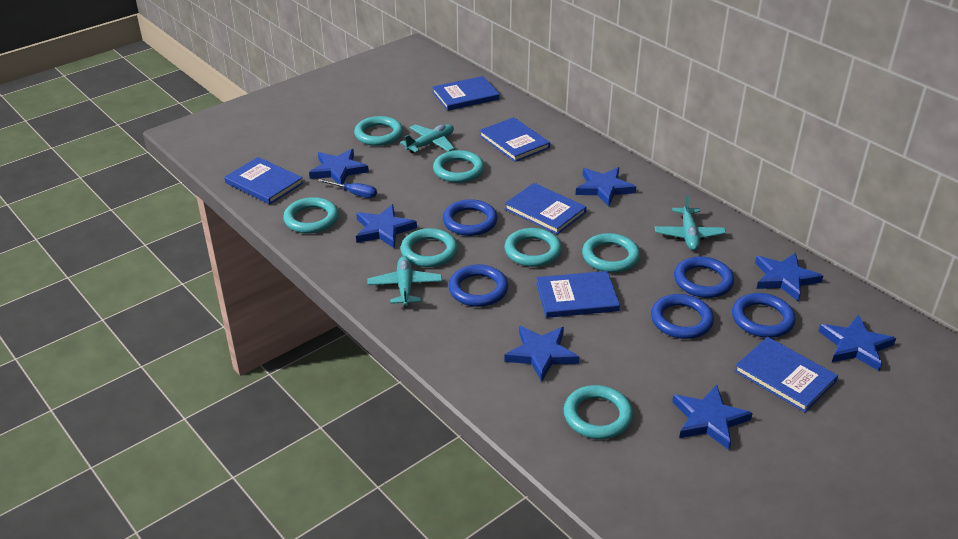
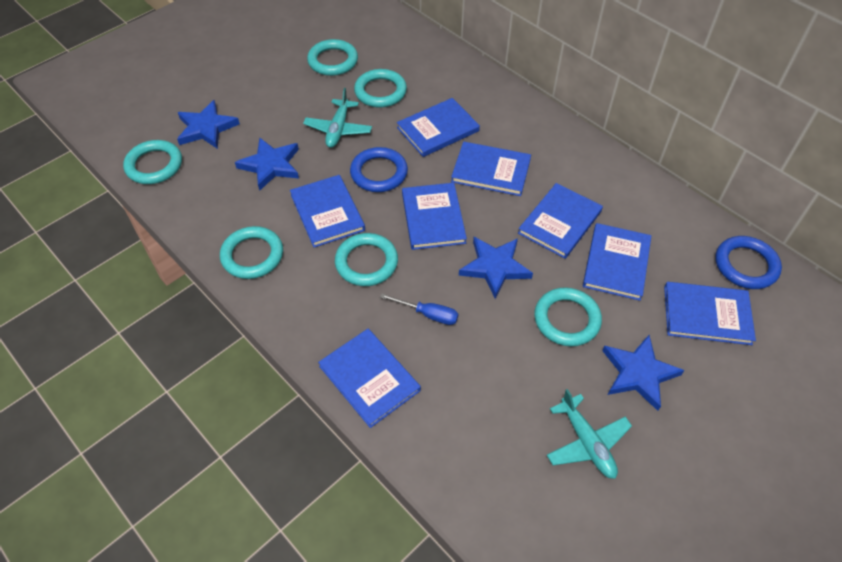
blue book: [224,157,303,204] [432,76,500,111] [479,117,550,162] [505,183,586,234] [536,271,620,318] [734,337,838,412] = 6 -> [290,175,365,247] [318,329,421,428] [397,98,480,157] [402,183,467,250] [451,142,531,196] [518,183,603,259] [583,223,651,301] [664,282,756,345] = 8
blue ring: [443,199,498,236] [448,264,508,307] [651,294,714,339] [674,256,734,298] [732,293,796,338] = 5 -> [350,147,408,192] [715,236,782,289] = 2
blue star: [309,149,369,184] [356,204,417,248] [504,326,579,382] [576,167,636,206] [672,385,753,450] [755,253,823,302] [818,315,896,372] = 7 -> [177,100,240,149] [235,138,299,191] [459,237,533,299] [602,335,684,411] = 4
turquoise plane: [368,256,442,307] [400,124,455,153] [655,195,726,251] = 3 -> [303,88,372,148] [547,389,632,479] = 2
turquoise ring: [283,197,339,234] [354,116,403,146] [401,228,458,267] [433,150,484,183] [504,228,562,267] [564,385,633,439] [582,233,640,273] = 7 -> [123,140,182,184] [220,226,283,279] [307,39,358,76] [335,233,398,286] [354,69,407,108] [534,287,602,346] = 6

